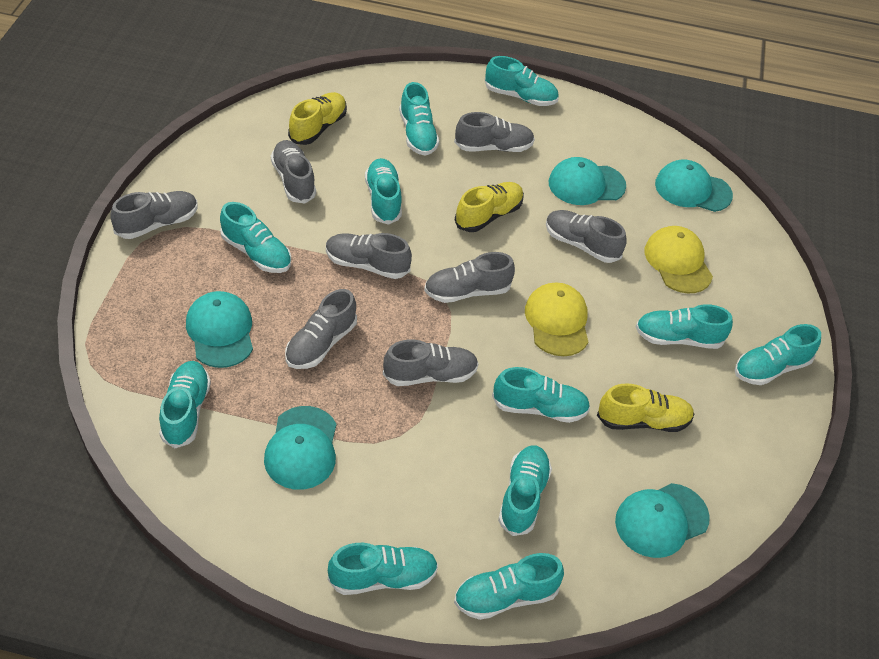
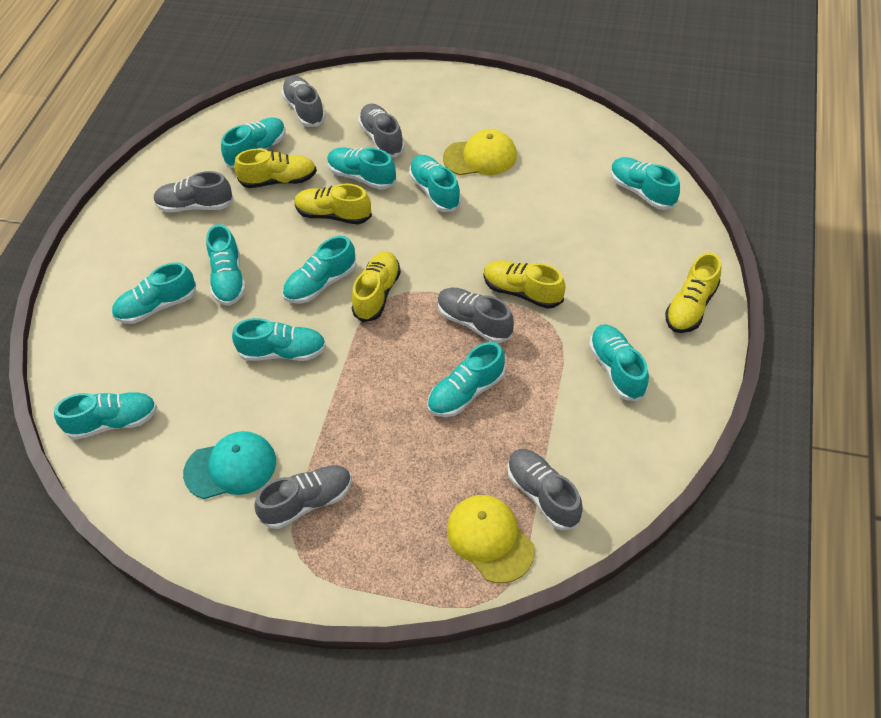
grey shoe: [110,191,198,239] [271,140,316,204] [285,289,357,369] [326,233,412,279] [383,339,479,386] [424,252,515,303] [454,112,535,152] [546,210,627,263] = 8 -> [153,171,234,212] [254,465,352,529] [281,76,326,127] [358,103,405,157] [438,288,514,343] [507,449,583,530] = 6
turquoise cap: [186,291,253,368] [264,406,336,490] [548,157,626,205] [615,483,710,558] [655,160,733,212] = 5 -> [183,431,276,499] = 1
yellow shoe: [288,92,347,145] [455,182,524,232] [597,383,694,432] = 3 -> [234,149,317,188] [294,183,372,224] [352,252,401,322] [484,260,566,309] [665,252,721,333] = 5

